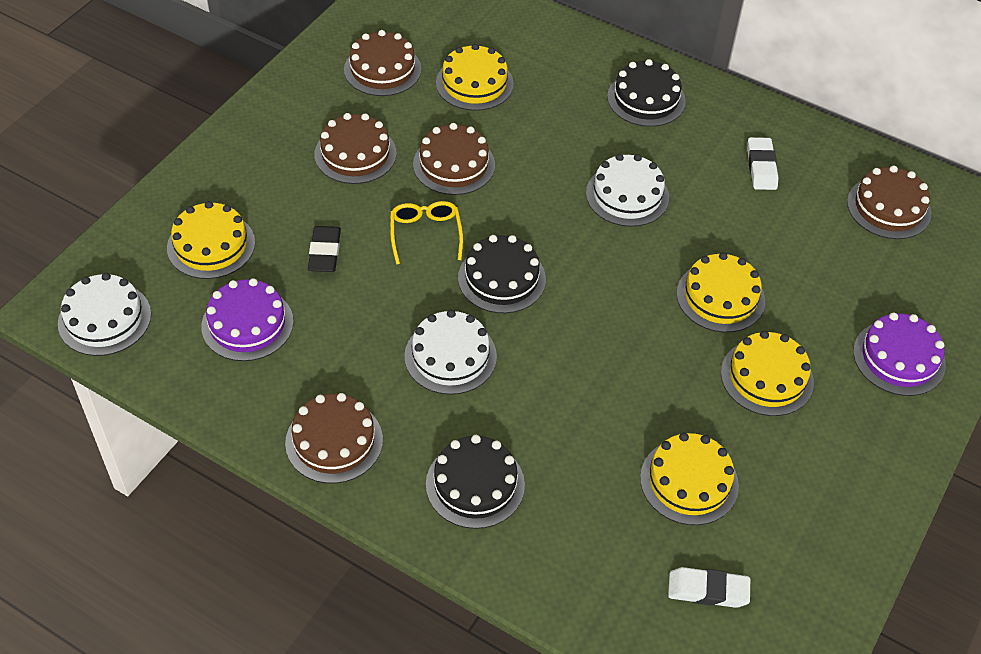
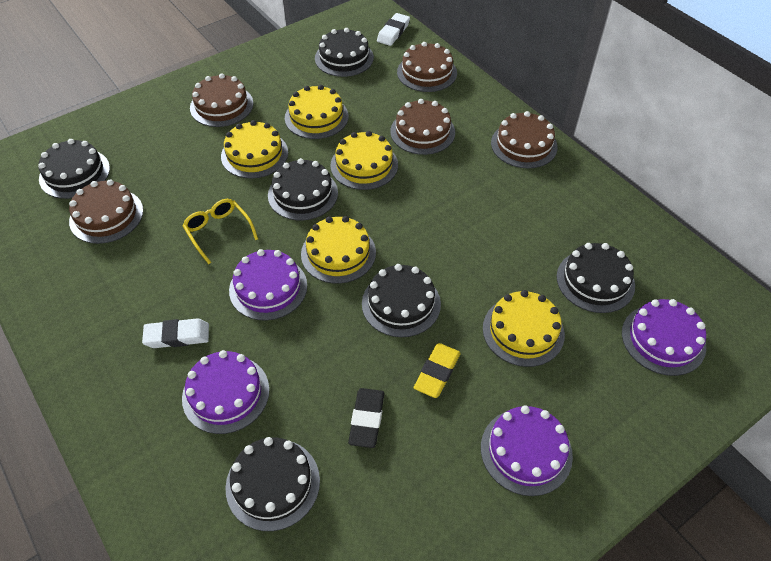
black cake: [426,435,525,529] [458,235,546,313] [607,59,686,127] = 3 -> [38,139,110,199] [225,437,320,531] [268,158,338,220] [315,28,374,77] [362,264,441,337] [557,243,635,313] = 6
purple cake: [201,278,293,361] [853,312,946,396] = 2 -> [182,350,270,434] [229,249,307,320] [481,406,573,496] [622,299,706,376] = 4
white cake: [58,273,151,356] [404,310,497,395] [586,154,669,227] = 3 -> none = 0
yellow eraser: none = 0 -> [414,343,461,398] = 1

